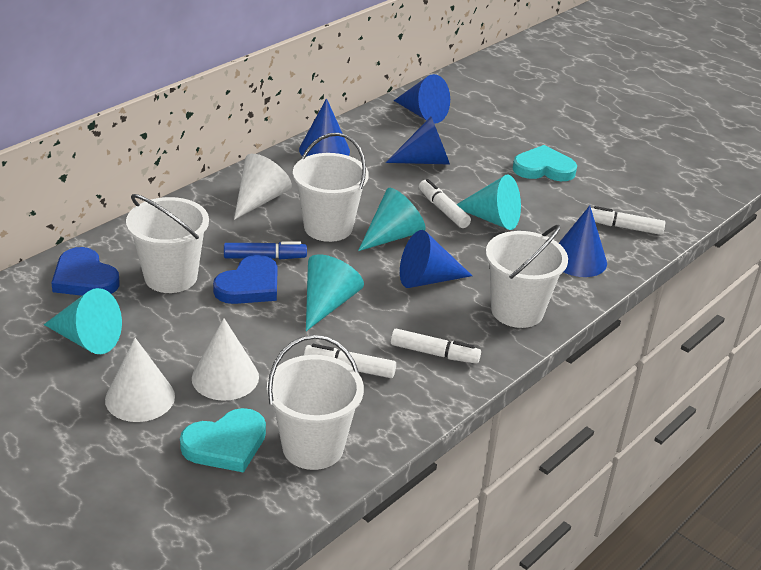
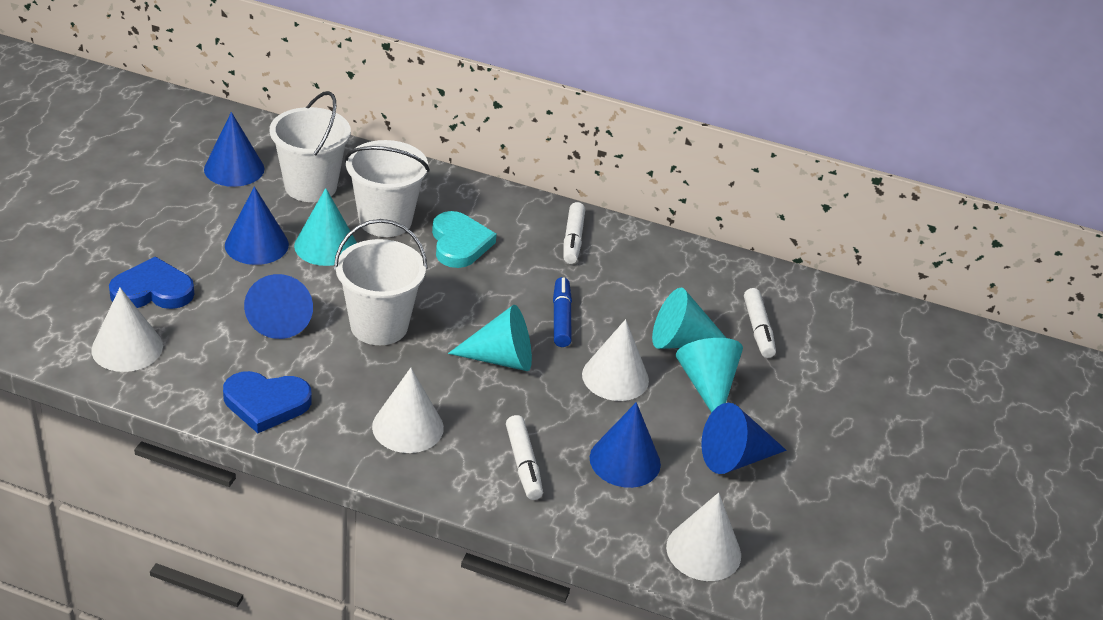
turquoise heart: [180,408,266,473] [513,145,577,181] = 2 -> [432,211,497,268] = 1
white bucket: [126,194,209,293] [267,335,364,470] [293,133,369,242] [486,225,568,328] = 4 -> [270,91,351,202] [334,219,428,345] [345,140,430,237] = 3
white cone: [105,338,175,422] [192,318,259,401] [234,154,292,220] = 3 -> [91,288,163,372] [372,368,444,453] [582,319,649,401] [666,492,741,581] = 4
white marker: [304,344,396,378] [391,328,481,364] [419,179,471,228] [591,206,665,235] = 4 -> [506,415,543,500] [563,202,585,264] [744,288,776,358] = 3

